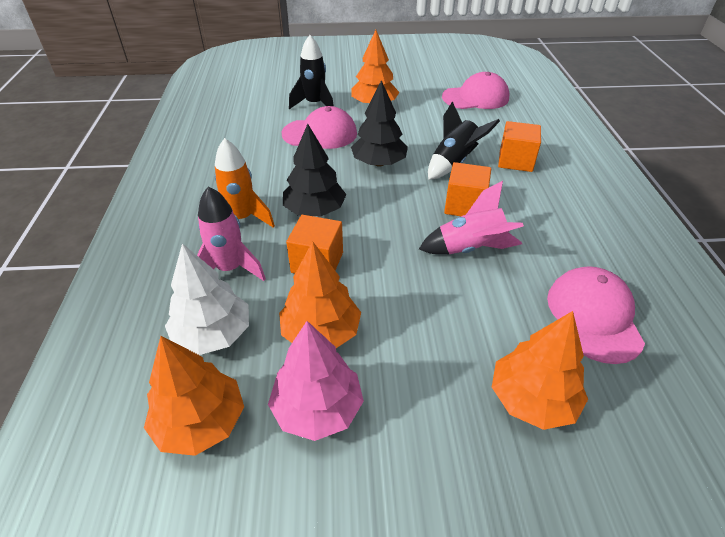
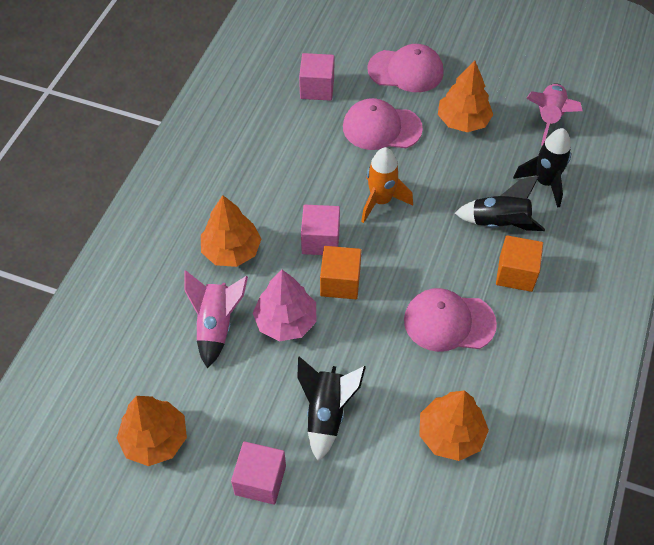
black rocket: [289,35,334,109] [428,101,500,180] = 2 -> [297,357,366,461] [455,176,545,231] [513,128,571,208] = 3
black tree: [283,124,347,216] [351,80,408,167] = 2 -> none = 0
orange cube: [286,215,343,274] [444,162,491,216] [498,121,541,172] = 3 -> [320,246,361,299] [496,235,543,292] = 2
pink cube: none = 0 -> [231,441,286,505] [299,53,334,101] [301,205,340,255] = 3
white tree: [165,243,249,355] = 1 -> none = 0

